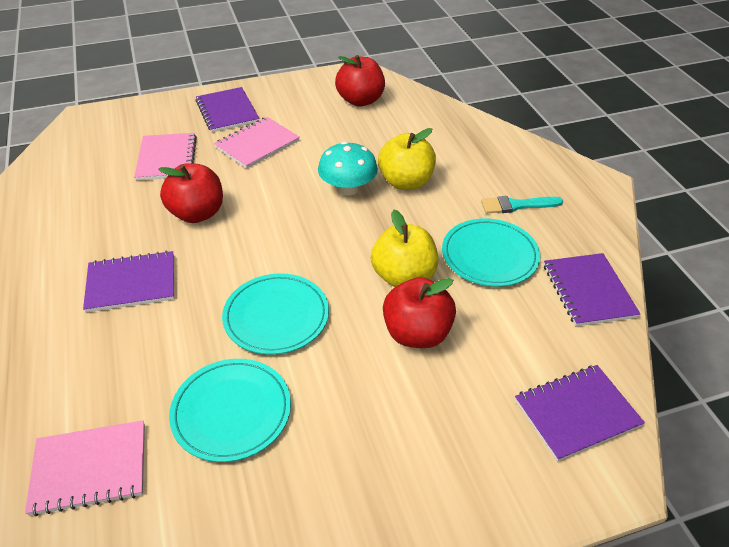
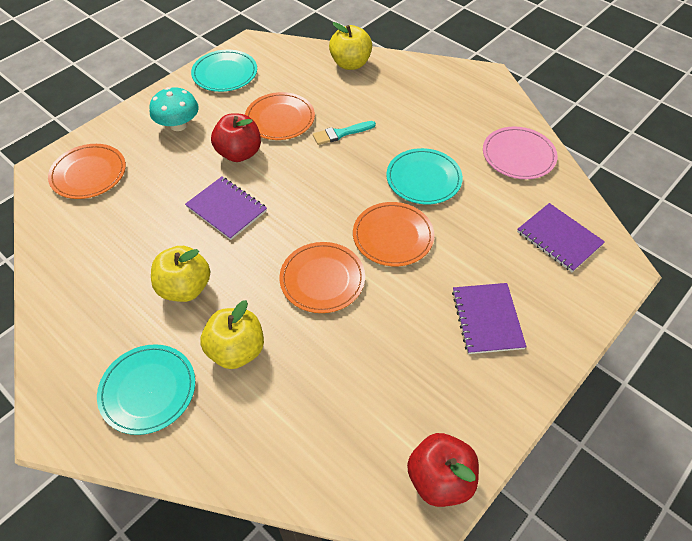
orange plate: none = 0 -> [48,144,126,199] [245,92,315,140] [279,242,365,313] [353,202,434,266] = 4
pink notebook: [25,420,145,516] [134,133,197,180] [214,117,300,169] = 3 -> none = 0
pink plate: none = 0 -> [483,126,558,179] = 1
purple notebook: [83,251,174,312] [195,87,260,132] [515,365,645,462] [544,253,641,326] = 4 -> [185,177,267,240] [452,283,526,354] [517,203,605,272] = 3
red apple: [158,163,223,223] [335,55,385,107] [383,277,456,348] = 3 -> [211,113,261,162] [407,433,479,507] = 2
yellow apple: [371,210,438,287] [378,128,436,190] = 2 -> [151,246,210,302] [200,300,264,369] [329,22,372,70] = 3

